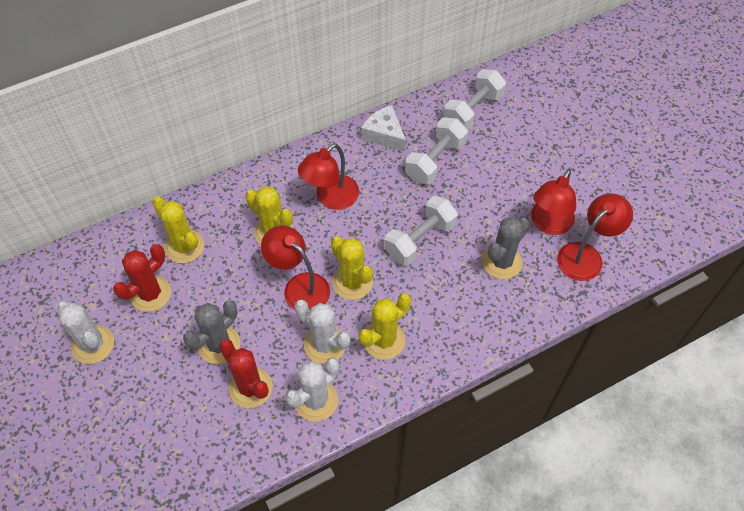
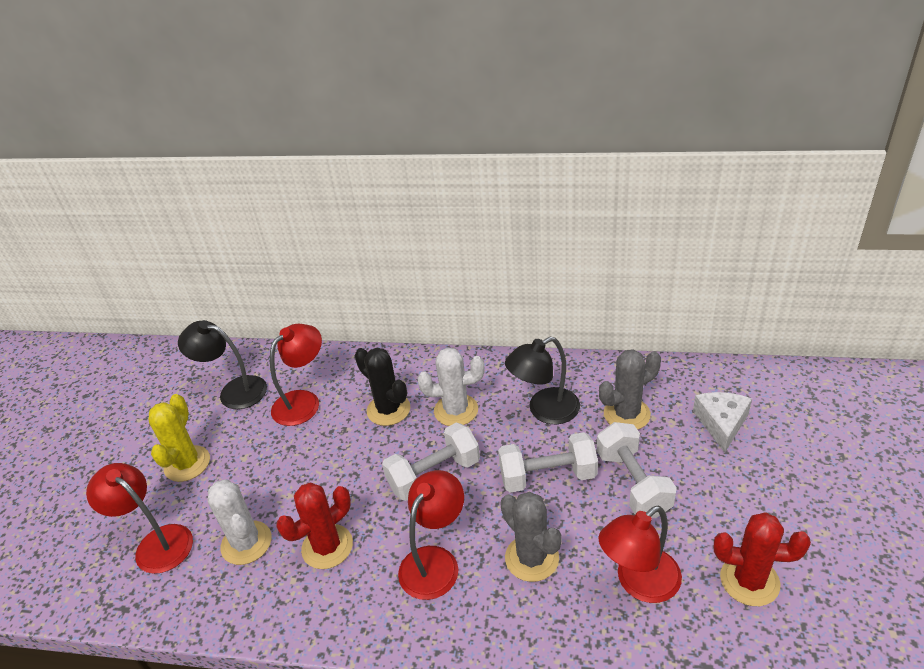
black cactus: none = 0 -> [355,348,410,426] = 1
black lamp: none = 0 -> [178,320,267,409] [505,337,580,424] = 2
white cactus: [58,301,114,364] [285,358,339,422] [294,300,350,364] = 3 -> [208,479,272,565] [418,347,485,426] = 2
yellow cactus: [152,196,204,263] [245,186,293,245] [331,237,373,300] [358,293,411,359] = 4 -> [148,394,210,482] = 1

